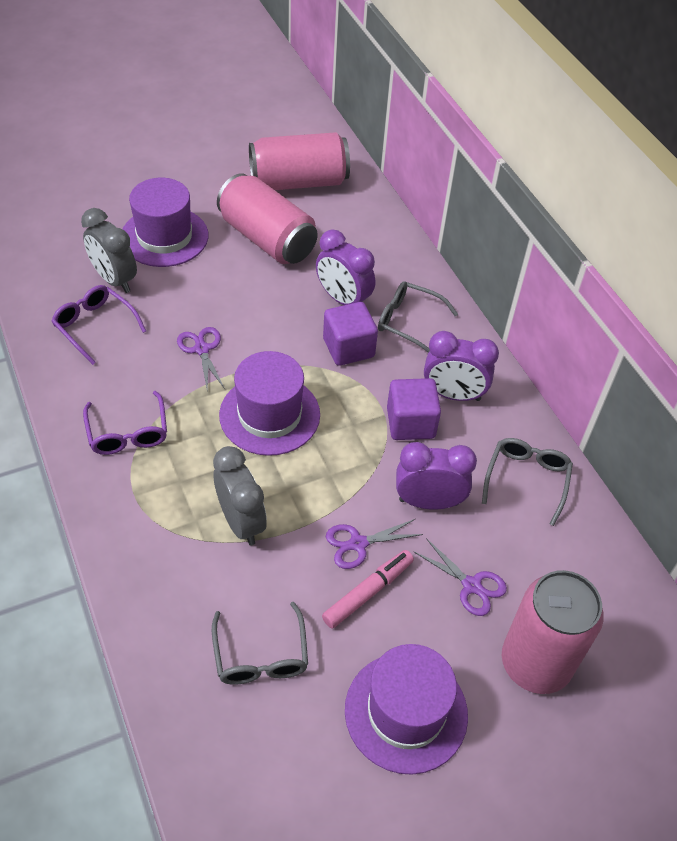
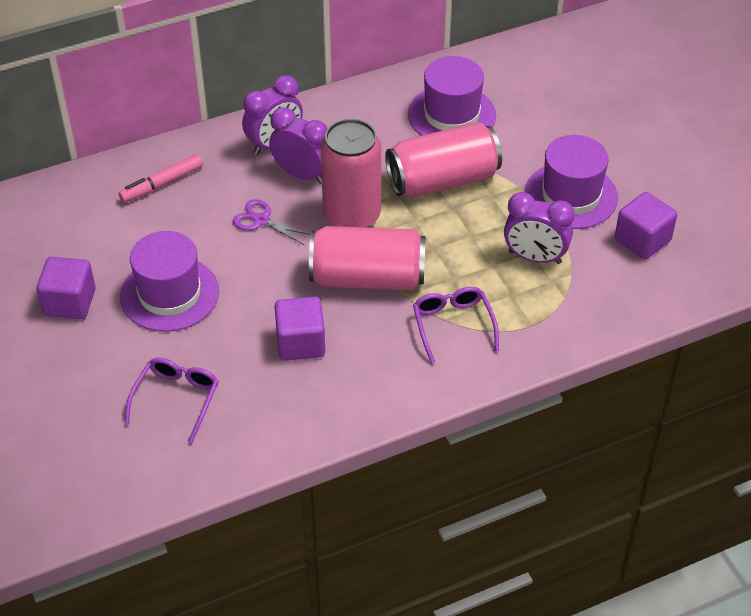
grey clock: [81,208,137,293] [213,446,267,546] = 2 -> none = 0
grey glasses: [212,602,308,685] [378,281,458,353] [482,438,573,526] = 3 -> none = 0
purple cube: [323,302,378,366] [387,378,441,440] = 2 -> [37,257,96,319] [274,297,325,361] [615,192,677,259] = 3
purple scissors: [177,327,225,389] [326,519,423,569] [414,538,507,616] = 3 -> [233,199,311,245] = 1

